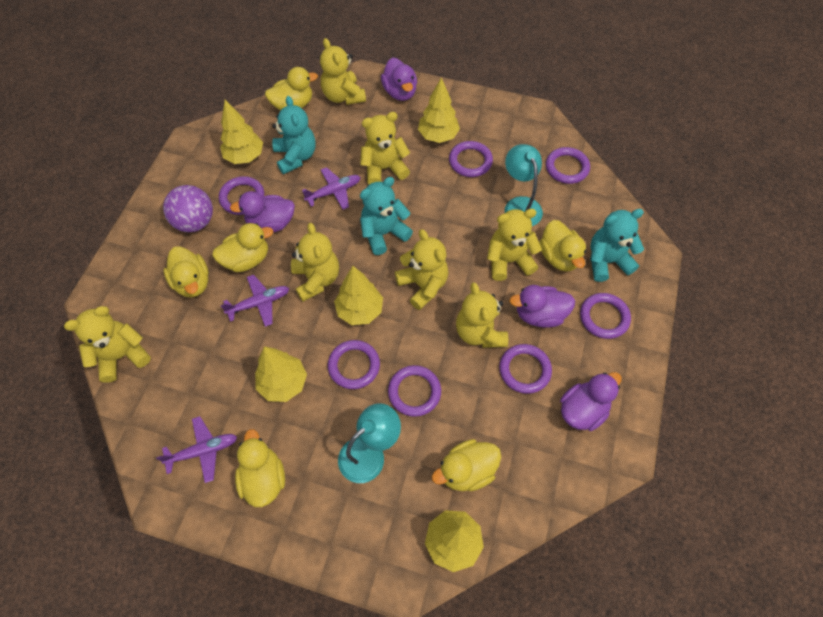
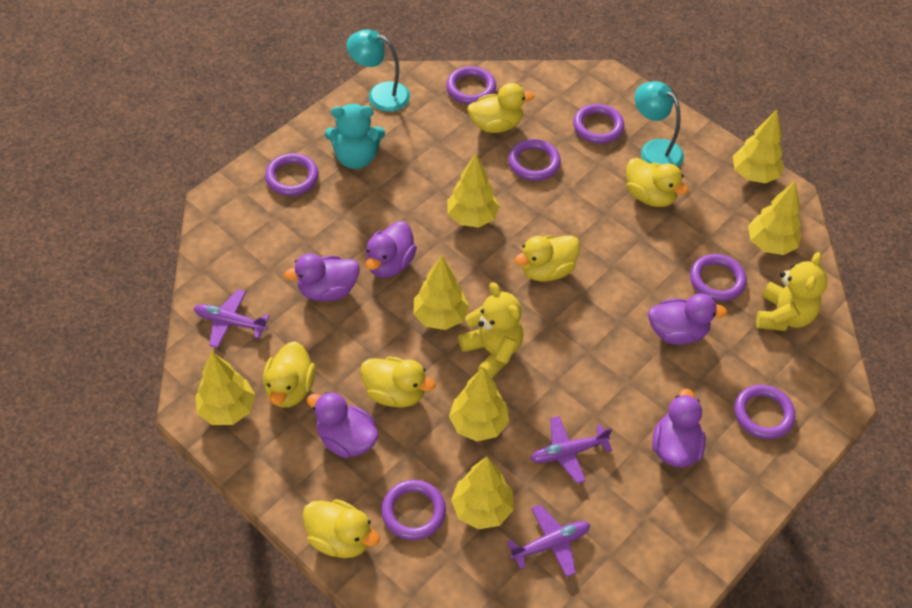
purple ball: [163,185,213,232] = 1 -> none = 0
purple duck: [230,191,295,232] [381,57,417,101] [509,285,575,328] [560,372,622,431] = 4 -> [284,253,359,301] [307,392,378,458] [366,221,417,278] [648,293,727,345] [652,389,706,467] = 5
turquoise teddy bear: [272,96,316,174] [360,177,413,255] [590,209,644,282] = 3 -> [325,104,385,169] = 1
yellow teddy bear: [64,306,151,383] [291,223,339,302] [320,38,366,105] [360,112,410,185] [395,229,448,310] [456,282,508,348] [487,209,542,281] = 7 -> [458,282,523,378] [756,252,828,331] = 2
yellow tree: [220,100,263,164] [255,346,307,402] [334,266,383,325] [418,77,460,143] [425,510,484,572] = 5 -> [195,352,255,425] [413,255,469,330] [447,153,500,227] [449,367,509,441] [451,457,513,529] [733,110,784,183] [748,181,802,255] = 7

